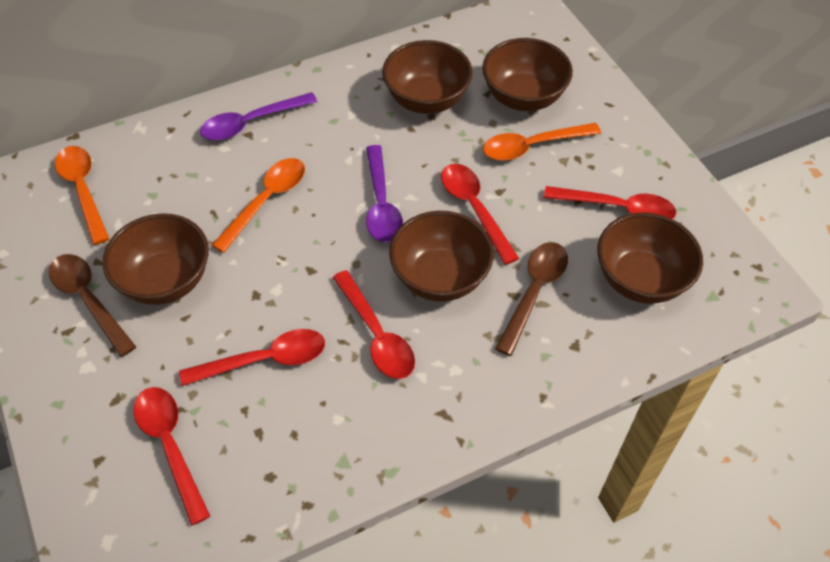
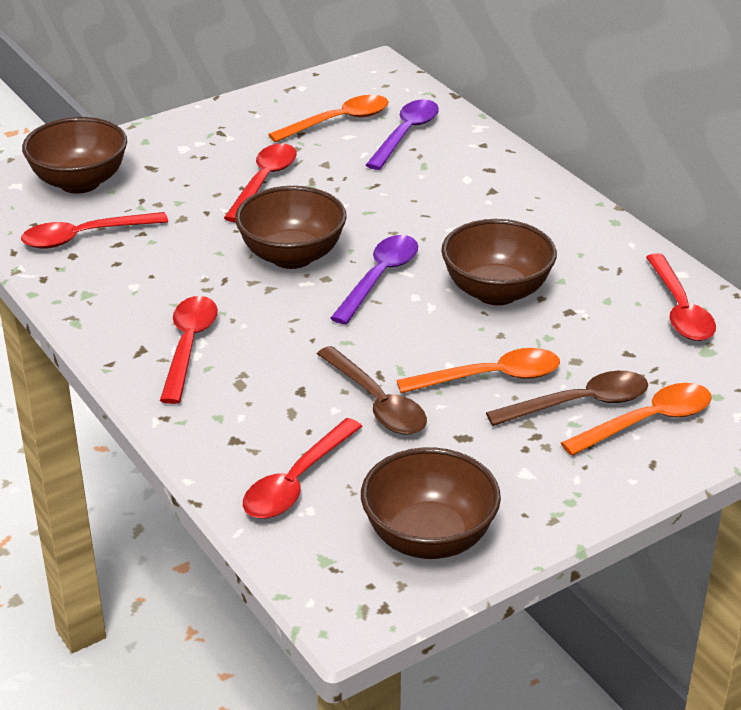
brown bowl: [102,213,209,305] [382,40,472,114] [389,211,494,302] [482,38,573,111] [597,212,703,304] = 5 -> [22,117,127,194] [235,186,347,269] [361,447,501,559] [441,219,557,305] = 4

